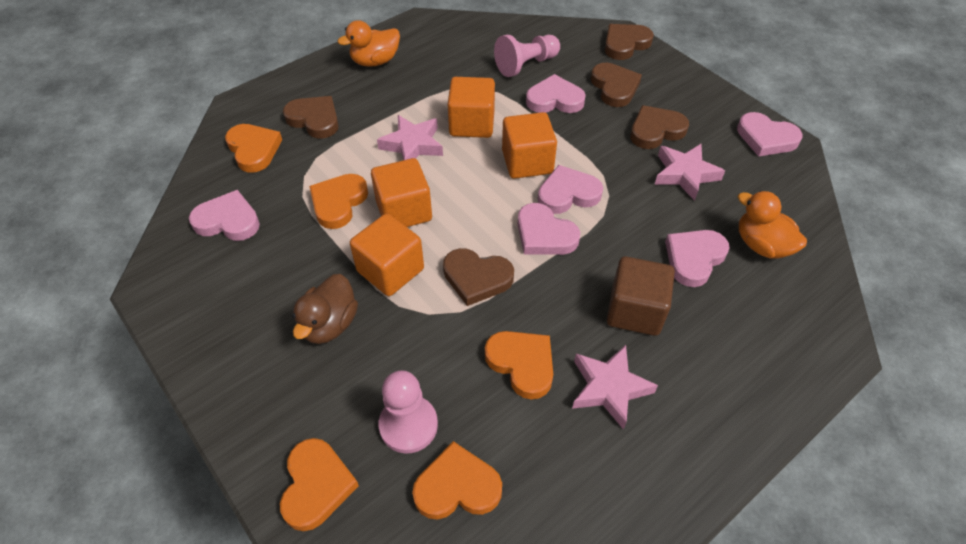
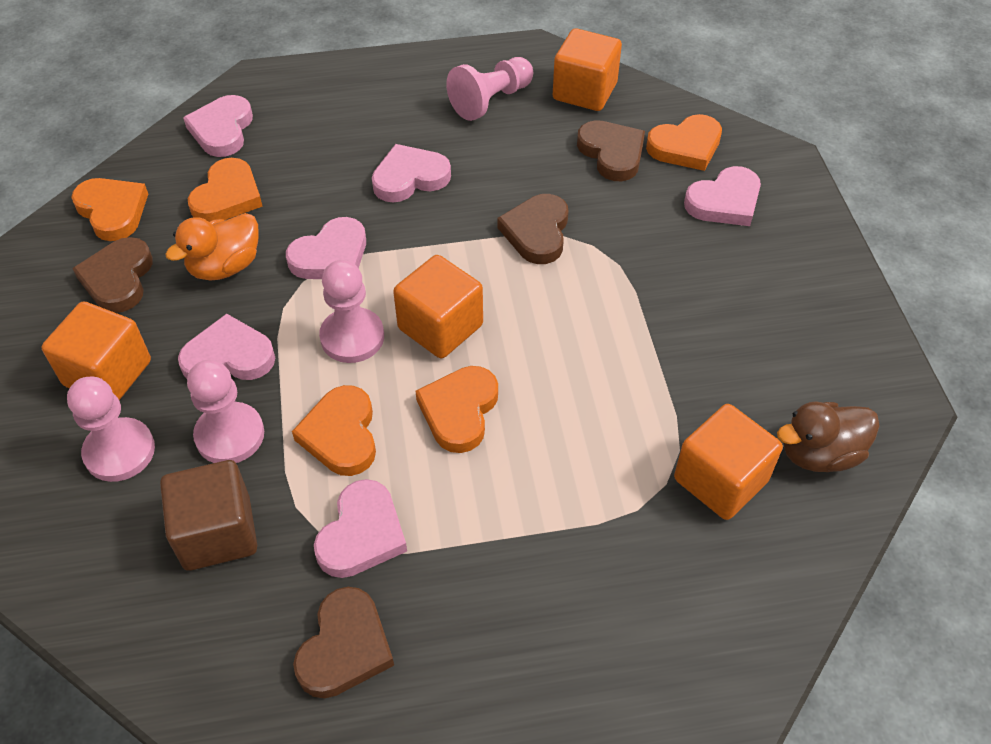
brown heart: [283,96,339,139] [443,248,514,306] [591,63,642,107] [605,24,654,60] [630,105,689,149] = 5 -> [72,237,153,313] [293,587,394,698] [497,194,569,264] [577,120,645,181] = 4
orange duck: [338,20,400,67] [738,191,807,259] = 2 -> [165,213,258,281] = 1
pink pawn: [379,370,438,454] [494,35,560,77] = 2 -> [67,377,155,482] [187,360,264,463] [319,260,384,363] [446,57,533,121] = 4
pink star: [377,115,443,160] [572,345,658,430] [654,144,725,201] = 3 -> none = 0

